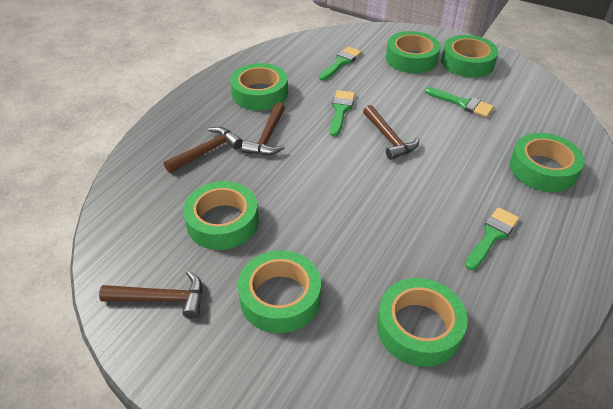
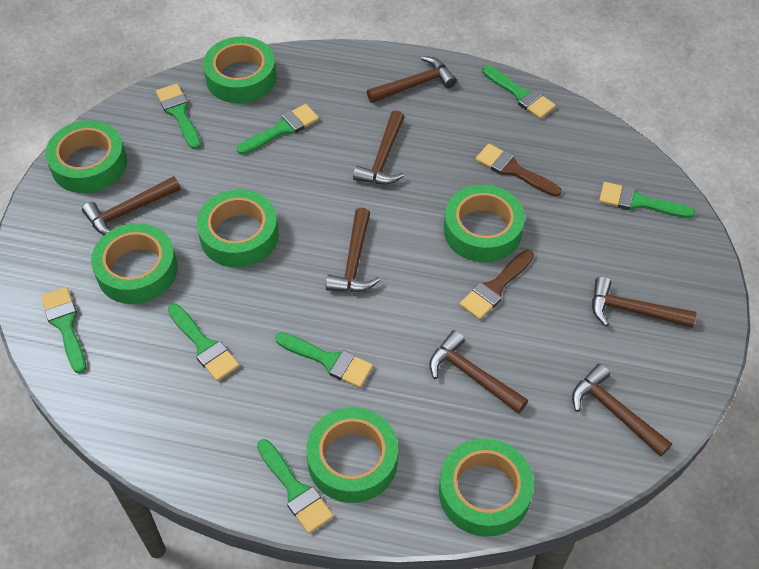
brown brush: none = 0 -> [460,250,534,320] [476,144,561,197] = 2
brown hammer: [99,271,202,319] [164,127,243,173] [242,102,285,155] [363,105,419,160] = 4 -> [82,176,181,235] [326,208,380,292] [353,110,404,185] [367,56,457,103] [429,330,528,414] [572,364,672,457] [592,276,697,328] = 7
green brush: [319,46,362,81] [330,90,355,137] [425,87,494,117] [465,207,519,270] = 4 -> [41,287,86,374] [156,84,201,150] [168,304,240,381] [237,104,319,155] [257,439,333,533] [275,332,373,388] [482,65,556,119] [599,182,695,218] = 8

